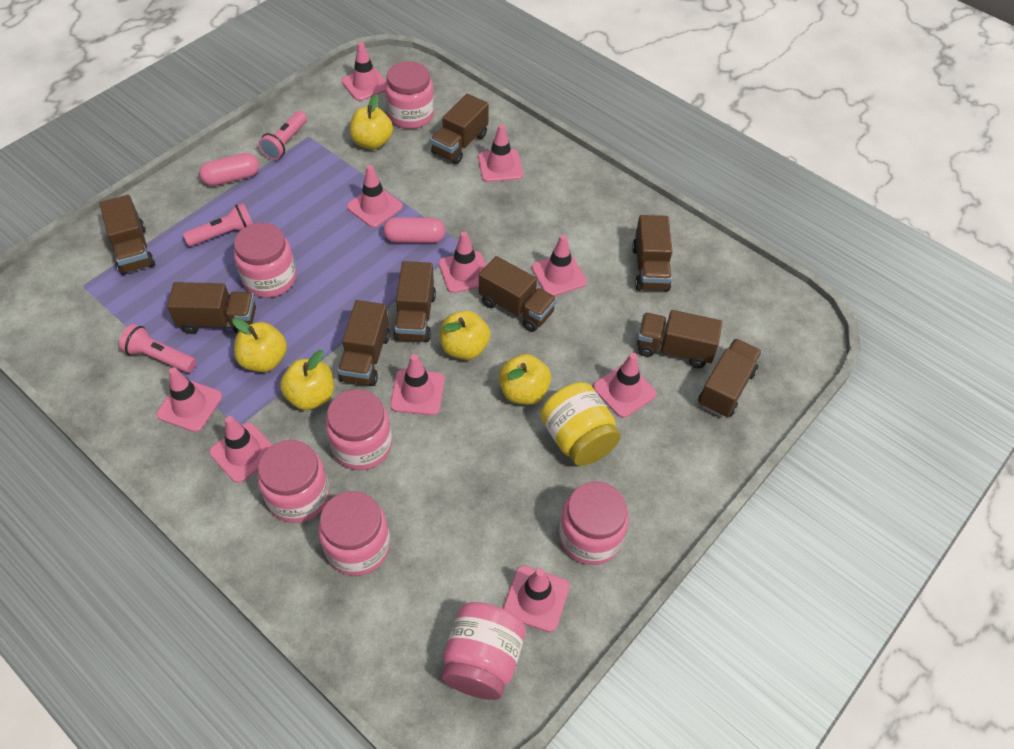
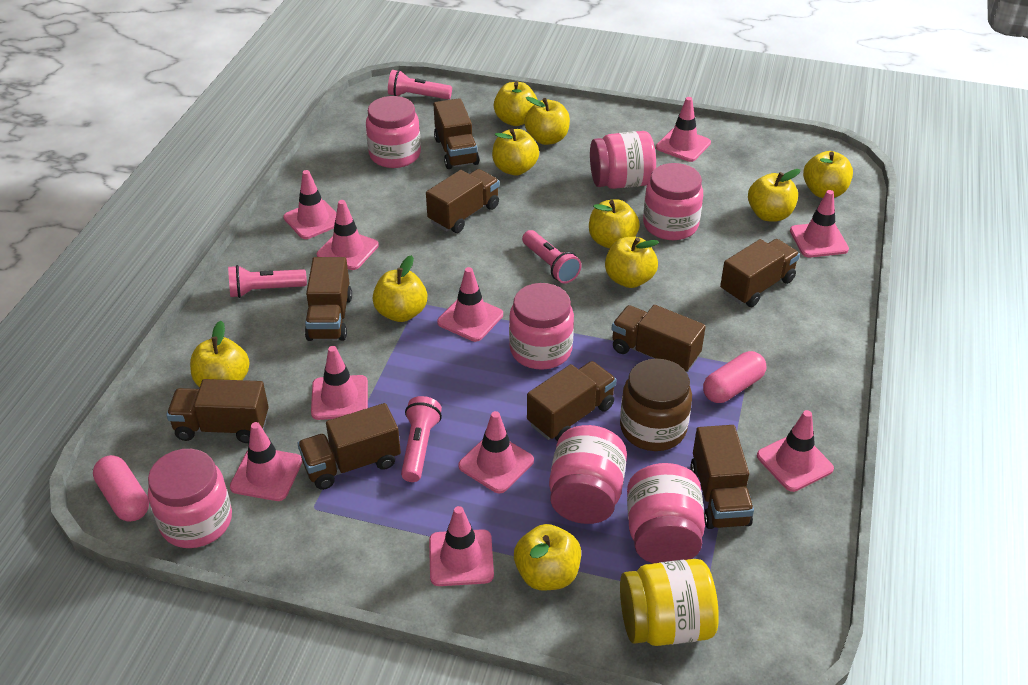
brown jar: none = 0 -> [620,359,692,451] = 1
pink flashlight: [119,324,196,373] [183,203,253,246] [258,111,307,160] = 3 -> [228,265,307,298] [388,70,452,99] [401,396,442,482] [522,230,582,283] = 4
yellow apple: [232,318,287,372] [280,350,334,410] [350,94,393,149] [440,311,491,360] [499,354,551,405] = 5 -> [190,321,250,387] [373,255,427,322] [492,128,539,175] [494,82,538,126] [514,524,581,591] [524,97,570,145] [589,199,640,249] [605,237,659,288] [748,169,800,222] [803,151,853,198] = 10

